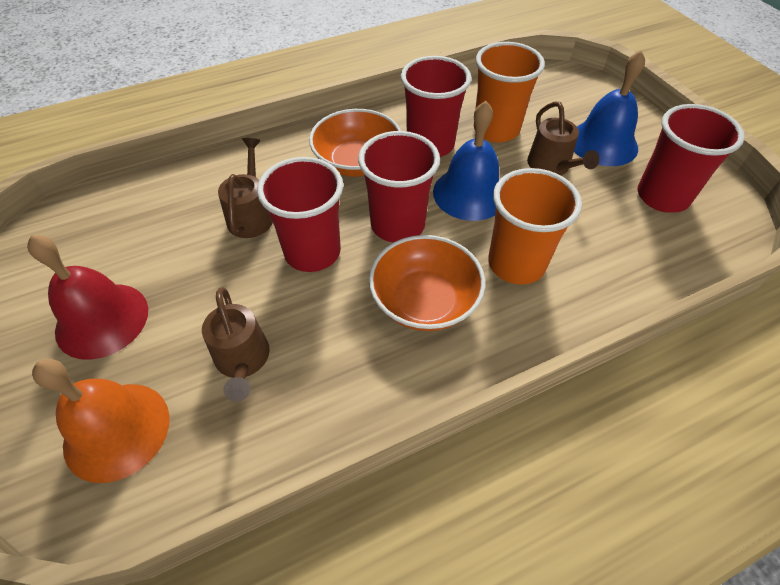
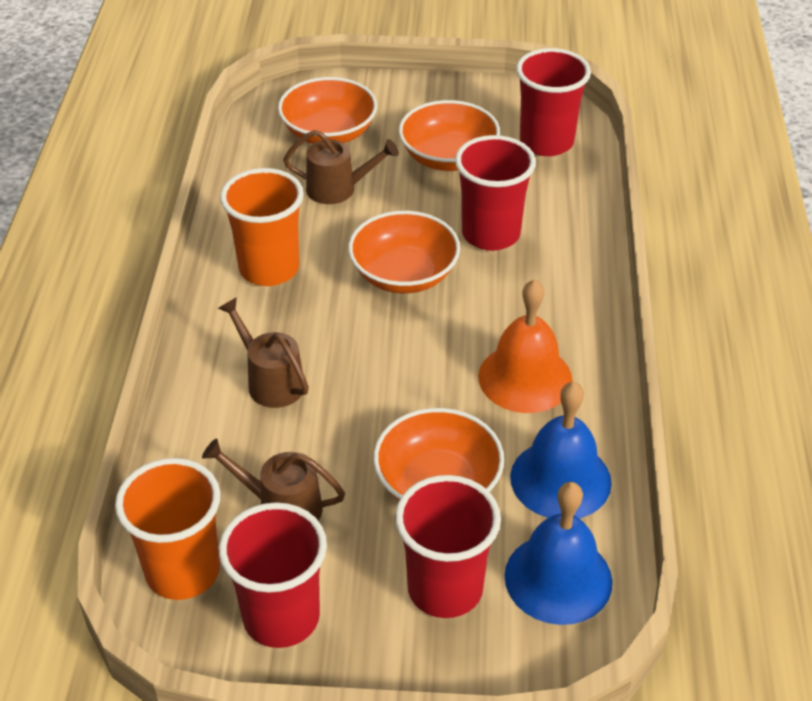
orange bowl: [309,109,401,177] [369,235,485,331] = 2 -> [278,77,377,144] [348,211,460,293] [373,408,504,501] [399,100,500,171] = 4
red bell: [27,235,148,360] = 1 -> none = 0

